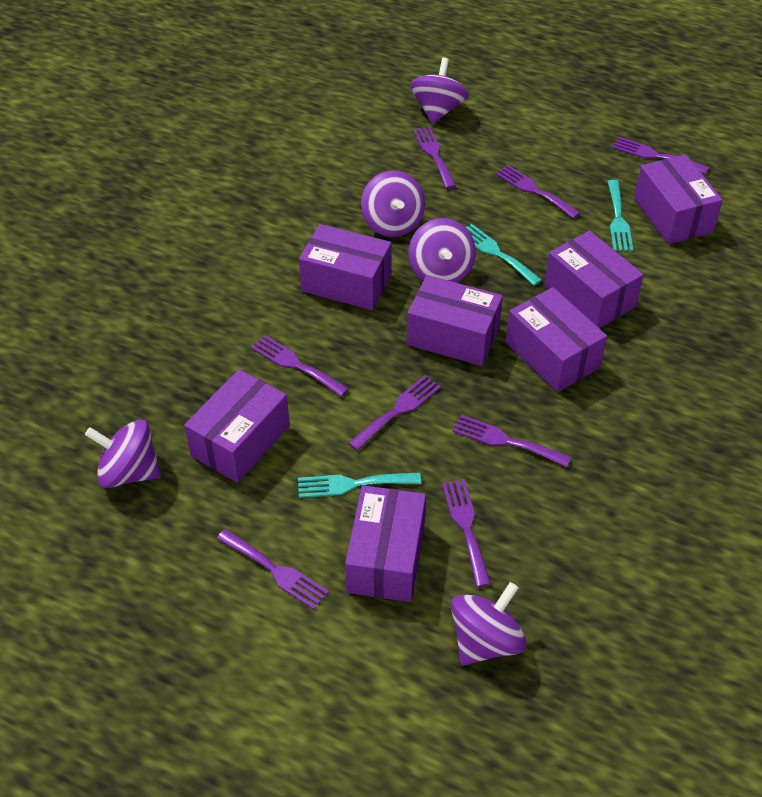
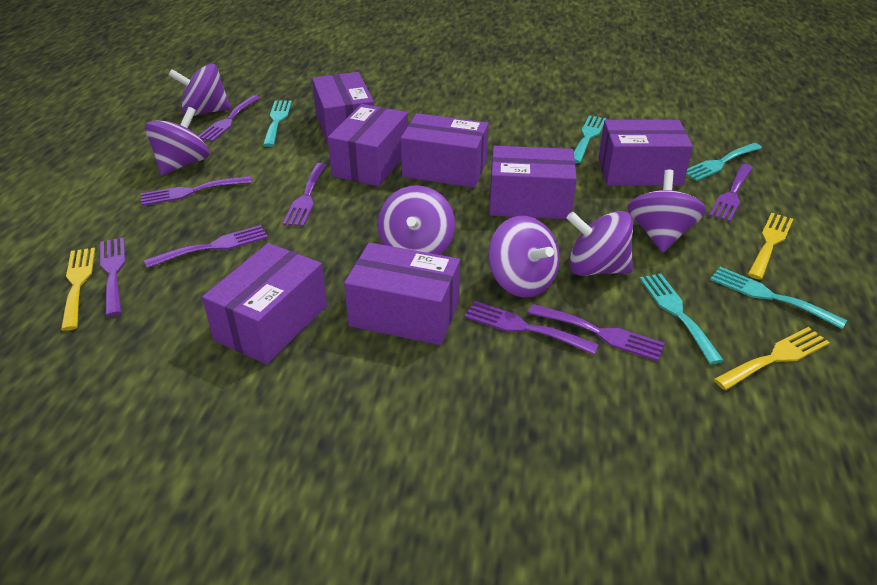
purple spinning top: [85,420,161,488] [361,170,425,237] [408,218,476,283] [410,58,469,124] [451,582,527,665] = 5 -> [145,107,210,175] [168,64,231,116] [378,185,455,255] [488,216,560,298] [567,211,633,276] [627,170,706,252] = 6
turquoise fork: [298,472,421,498] [466,224,542,286] [607,180,633,251] = 3 -> [263,101,292,147] [574,115,607,163] [639,273,724,364] [686,143,762,181] [710,267,847,329] = 5
yellow fork: none = 0 -> [61,247,95,331] [714,327,830,390] [748,213,793,280] = 3

